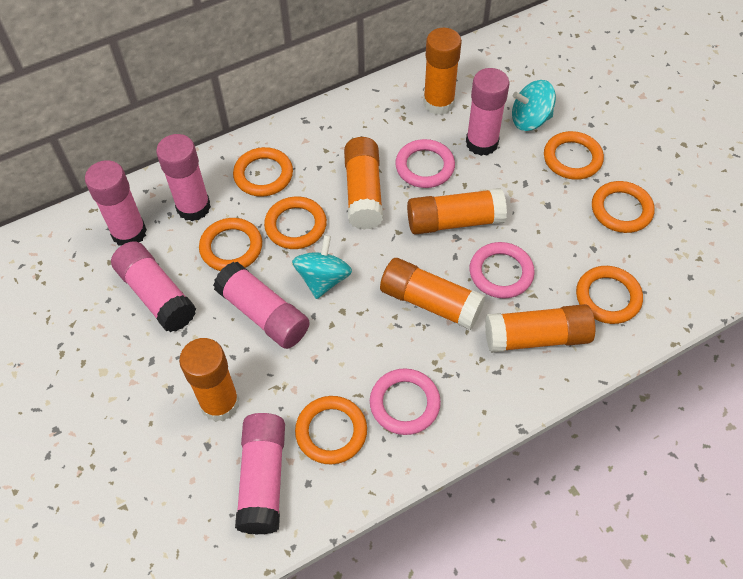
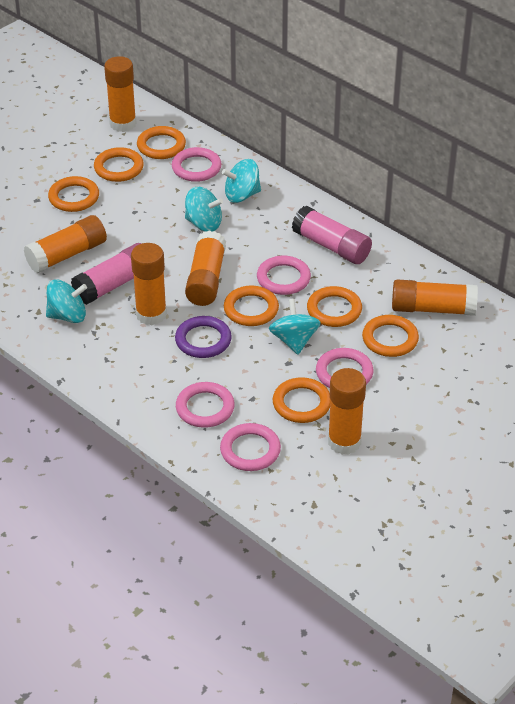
pink glue stick: [85,160,147,245] [111,241,196,332] [156,134,211,221] [213,262,310,349] [235,413,285,535] [466,68,510,156] = 6 -> [71,243,142,305] [292,206,372,264] = 2
pink ring: [370,368,441,435] [395,139,455,188] [470,242,535,298] = 3 -> [172,147,221,182] [176,382,235,428] [220,423,281,471] [257,256,311,295] [316,348,373,388] = 5
purple ring: none = 0 -> [175,316,232,358] = 1
turquoise spinning top: [292,235,352,299] [512,80,556,131] = 2 -> [46,279,87,323] [185,186,223,232] [222,159,261,203] [269,299,321,354] = 4

